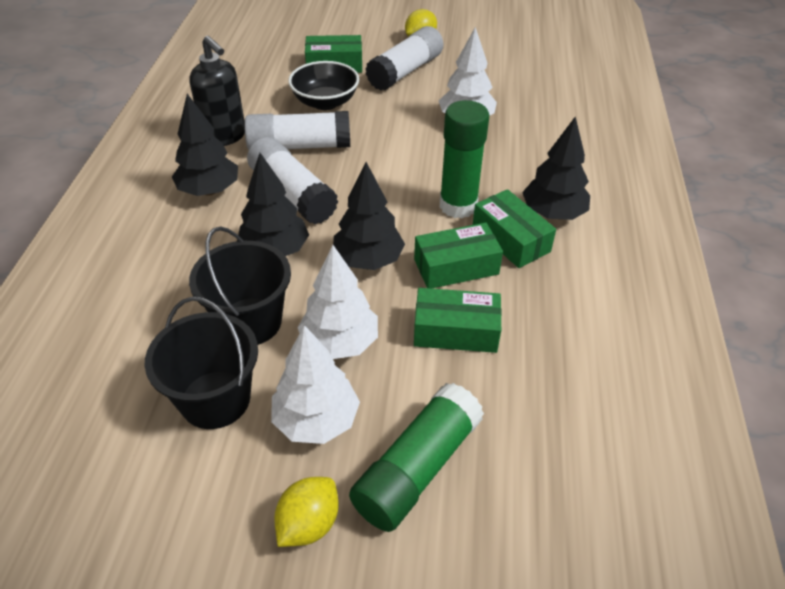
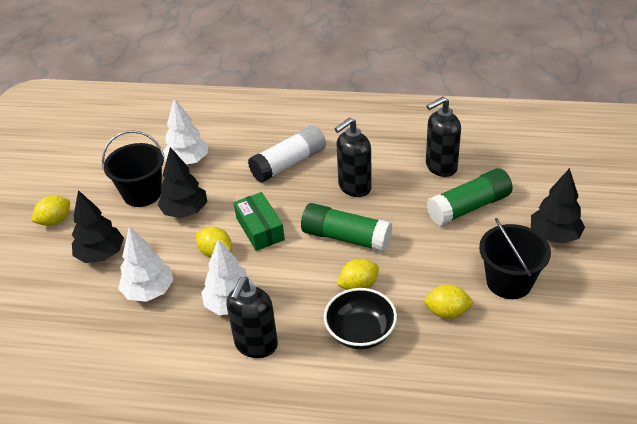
black soap dispenser: [189,36,245,146] = 1 -> [226,277,278,358] [334,117,372,197] [426,97,461,177] = 3
black tree: [172,94,238,196] [237,153,309,256] [333,162,405,270] [522,116,590,220] = 4 -> [72,190,124,263] [158,147,207,218] [531,168,585,244] = 3
green box: [305,35,362,73] [414,223,503,289] [414,288,502,353] [473,189,556,268] = 4 -> [234,192,285,251] = 1
white glue stick: [244,111,350,150] [247,137,338,224] [365,26,443,91] = 3 -> [248,125,326,183] = 1
yellow lemon: [274,477,338,547] [405,9,437,37] = 2 -> [31,195,70,226] [196,227,232,258] [337,259,379,290] [424,284,475,319] = 4

